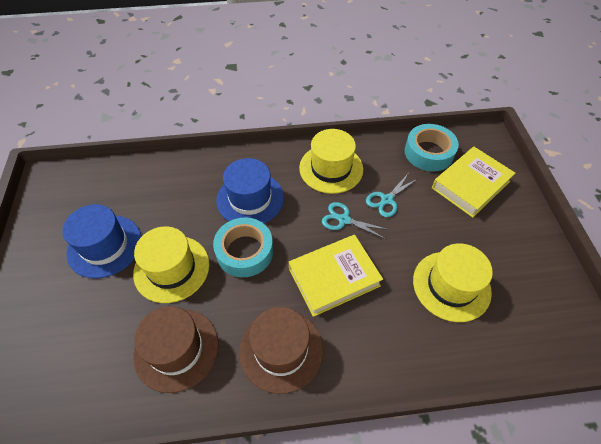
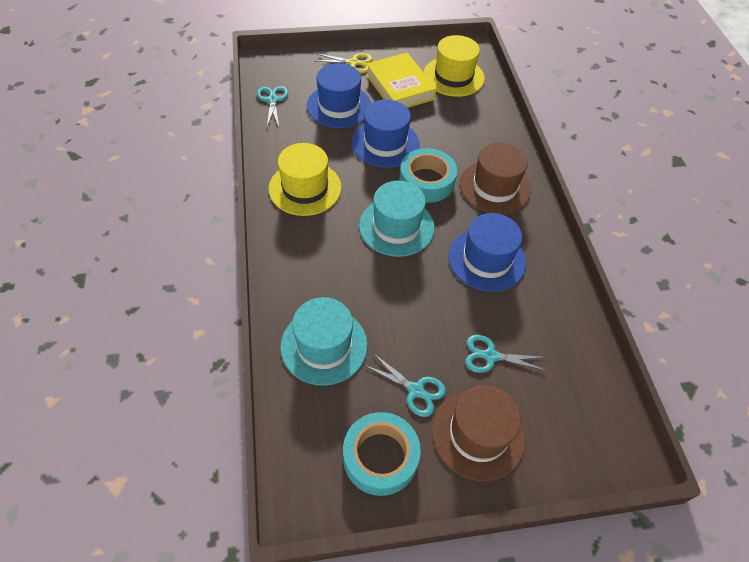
blue hat: [62,204,141,278] [216,158,284,224] = 2 -> [307,63,371,128] [351,99,419,168] [448,213,526,292] = 3
turquoise hat: none = 0 -> [280,297,368,386] [359,181,434,257] = 2
turquoise scissors: [322,202,390,239] [366,174,417,217] = 2 -> [257,86,288,127] [364,353,446,417] [465,335,548,373] = 3
yellow book: [289,235,383,317] [432,147,515,218] = 2 -> [366,53,436,108] = 1
yellow hat: [133,226,209,303] [299,129,363,194] [413,243,493,322] = 3 -> [269,143,342,216] [424,35,485,97] = 2
yellow scissors: none = 0 -> [316,53,373,73] = 1

